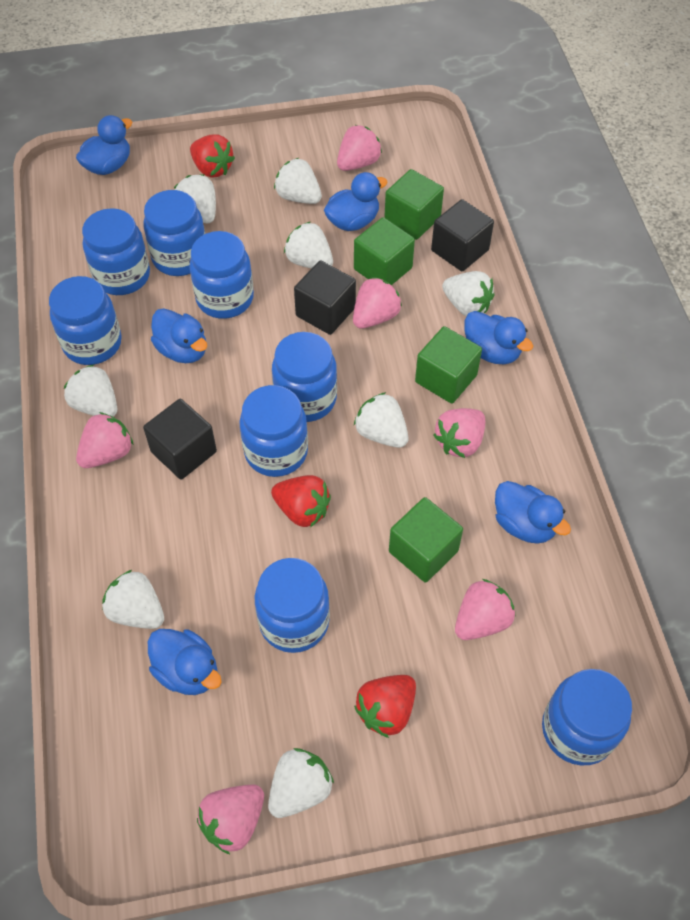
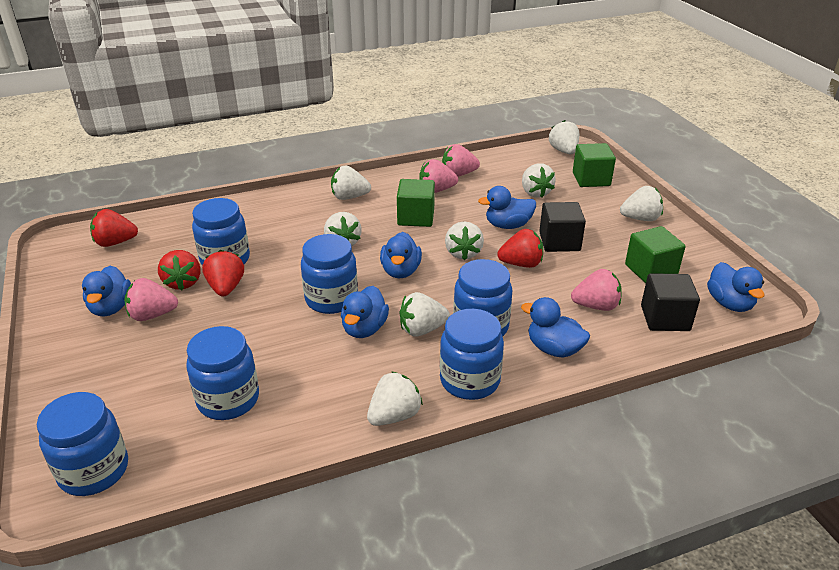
black cube: [143,399,217,479] [294,260,356,335] [431,199,494,271] = 3 -> [539,202,586,252] [641,273,700,331] = 2
blue jar: [49,276,122,365] [82,208,150,295] [144,190,205,276] [189,231,254,319] [239,385,308,477] [255,558,330,653] [272,332,337,422] [542,669,632,765] = 8 -> [37,392,128,496] [186,326,259,420] [192,198,250,265] [301,234,358,314] [440,309,504,400] [453,259,512,337] = 6
green cube: [354,217,415,285] [384,169,444,240] [389,497,463,582] [415,326,482,404] = 4 -> [397,179,435,227] [573,143,616,187] [625,226,686,283] = 3
pink strawberry: [76,412,133,468] [197,784,264,854] [337,125,382,171] [353,277,402,329] [433,408,485,458] [455,579,515,640] = 6 -> [124,278,178,321] [419,159,458,193] [442,144,480,177] [571,269,622,311] = 4
red strawberry: [190,134,235,178] [271,475,331,528] [354,675,416,738] = 3 -> [90,209,138,247] [158,250,200,290] [202,250,244,296] [497,229,543,268] = 4

